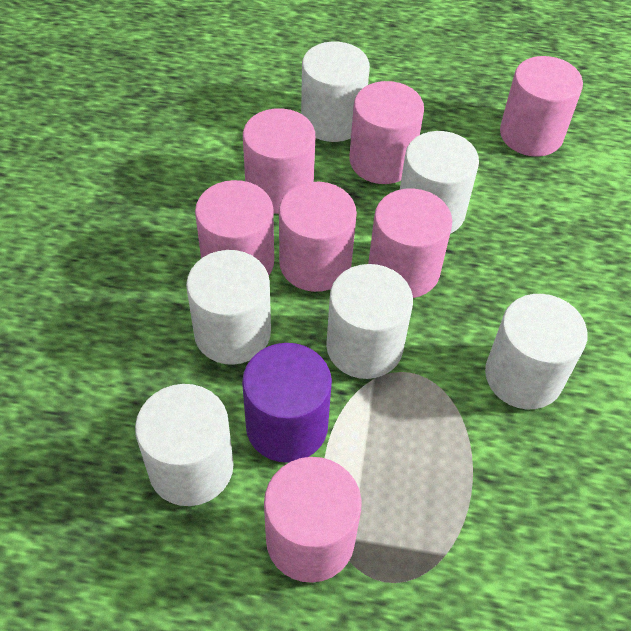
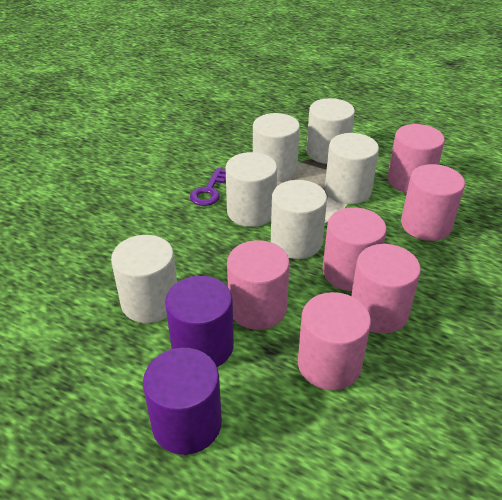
pink cylinder: [195,180,274,275] [243,108,315,214] [264,457,362,583] [279,182,357,292] [349,81,424,184] [368,188,452,298] [500,56,583,157] = 7 -> [227,240,290,330] [298,292,371,390] [323,207,387,291] [351,244,421,334] [388,124,445,193] [401,164,465,241] = 6
purple cylinder: [242,343,332,463] = 1 -> [143,348,222,455] [165,276,234,367] = 2
purple key: none = 0 -> [190,168,226,206] = 1

